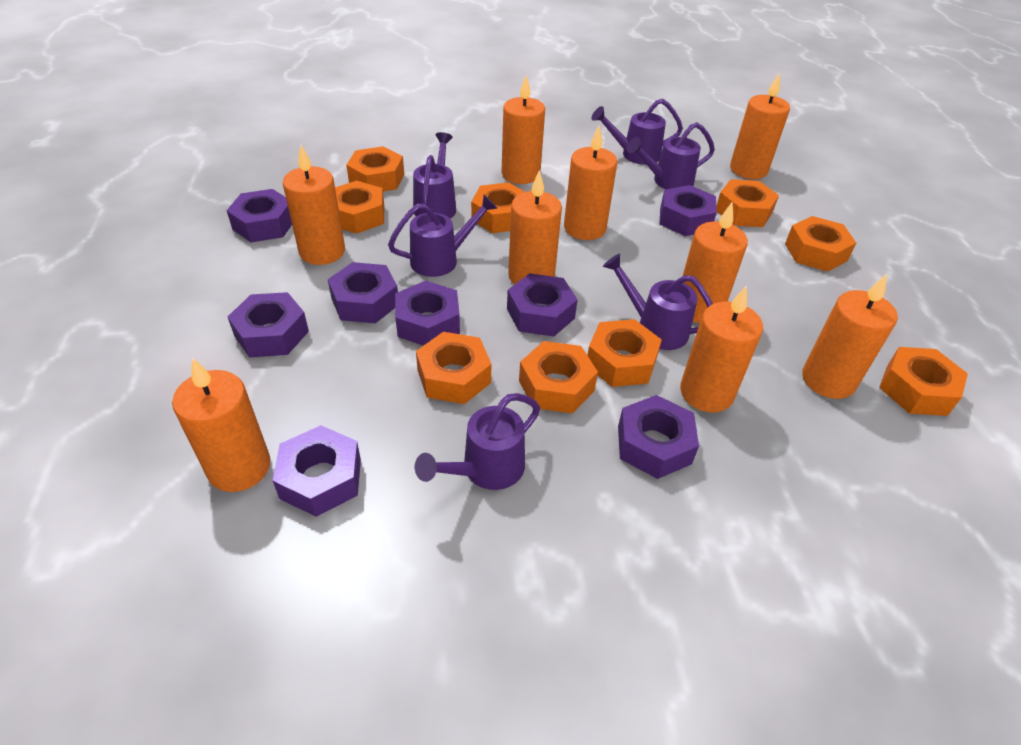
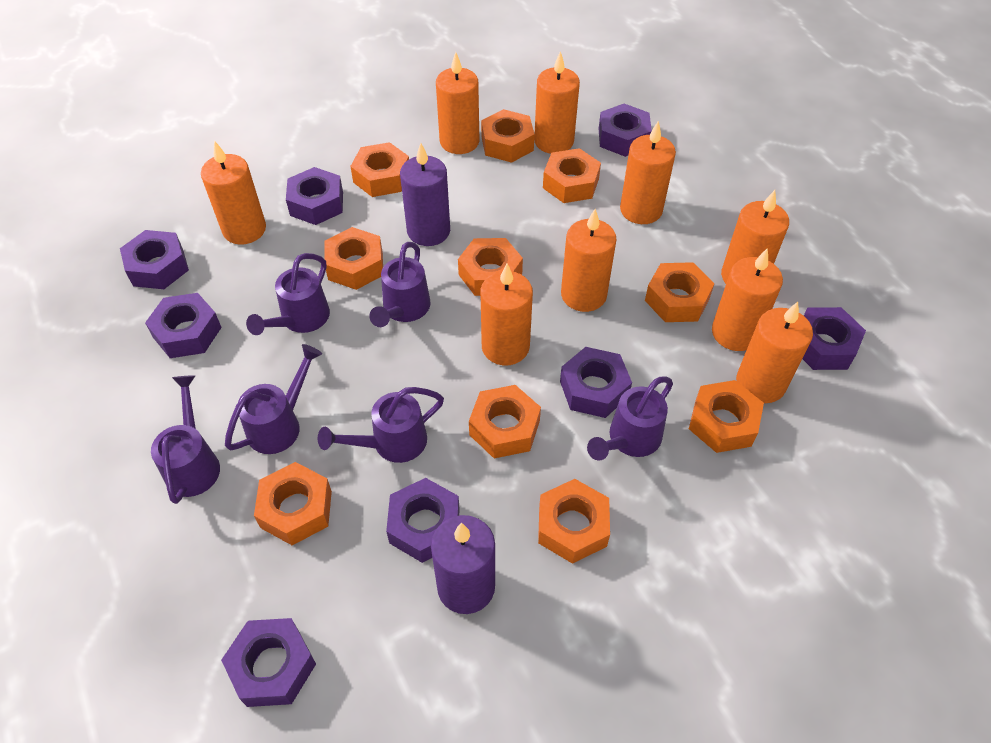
orange nut: [335,181,385,234] [346,146,404,192] [416,332,491,404] [471,182,525,233] [519,341,598,414] [587,319,662,387] [716,179,779,227] [785,216,856,272] [879,347,968,416] = 9 -> [254,462,332,545] [324,227,383,290] [350,142,409,197] [458,238,523,296] [469,385,541,459] [481,109,535,163] [538,479,610,564] [543,148,601,203] [645,262,714,322] [689,380,764,453] = 10
purple candle: none = 0 -> [400,143,450,246] [431,515,495,614] = 2

